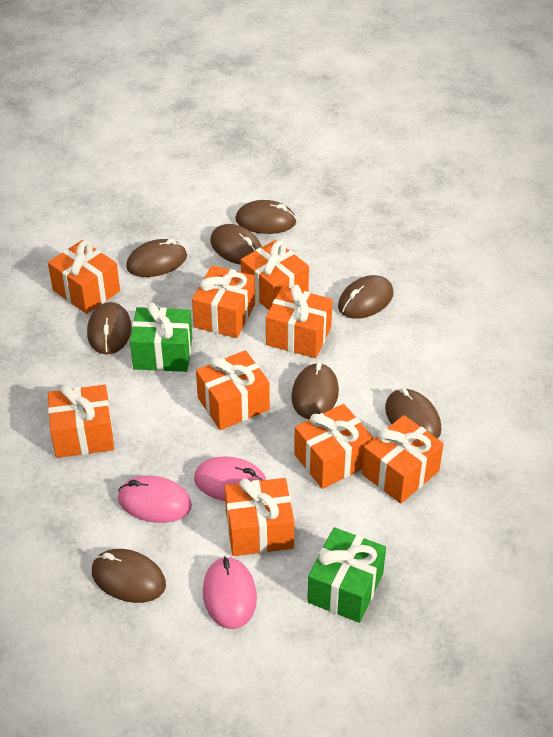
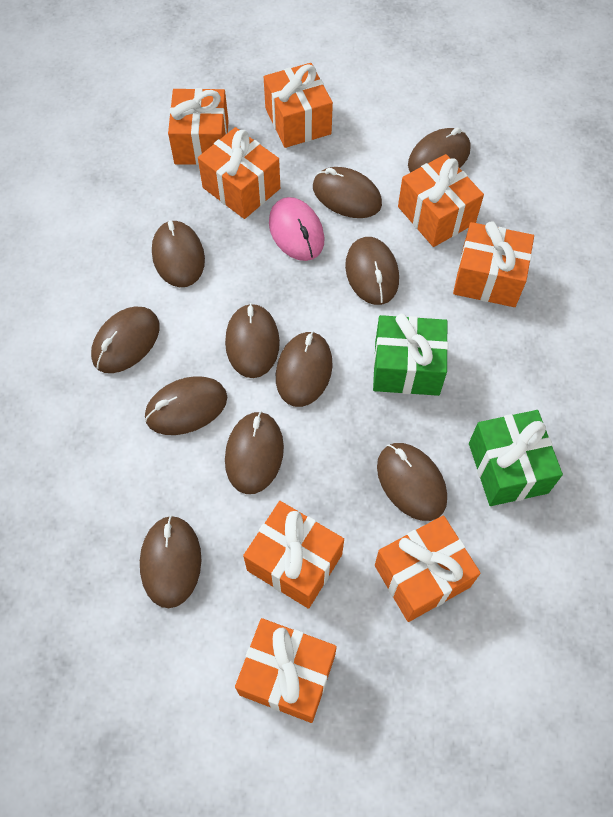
brown mouse: [87,302,132,355] [92,549,166,603] [126,239,187,277] [210,224,262,265] [235,200,297,234] [291,362,339,420] [338,275,394,319] [385,388,441,439] = 8 -> [91,306,160,373] [140,515,201,608] [145,376,227,435] [152,220,205,287] [225,303,280,378] [225,411,284,494] [276,331,333,407] [313,167,382,218] [345,237,399,305] [377,443,447,521] [408,128,471,172] = 11
orange gift: [48,240,120,314] [48,385,114,458] [192,265,255,338] [196,350,270,430] [225,478,294,556] [241,240,309,310] [266,285,333,358] [294,404,373,489] [362,415,444,504] = 9 -> [168,88,229,165] [198,127,280,219] [235,618,337,723] [243,501,344,609] [264,63,333,148] [375,515,481,622] [398,154,484,247] [453,221,534,307] = 8
pink mouse: [118,476,192,523] [194,457,266,501] [203,556,257,629] = 3 -> [269,197,325,261] = 1

